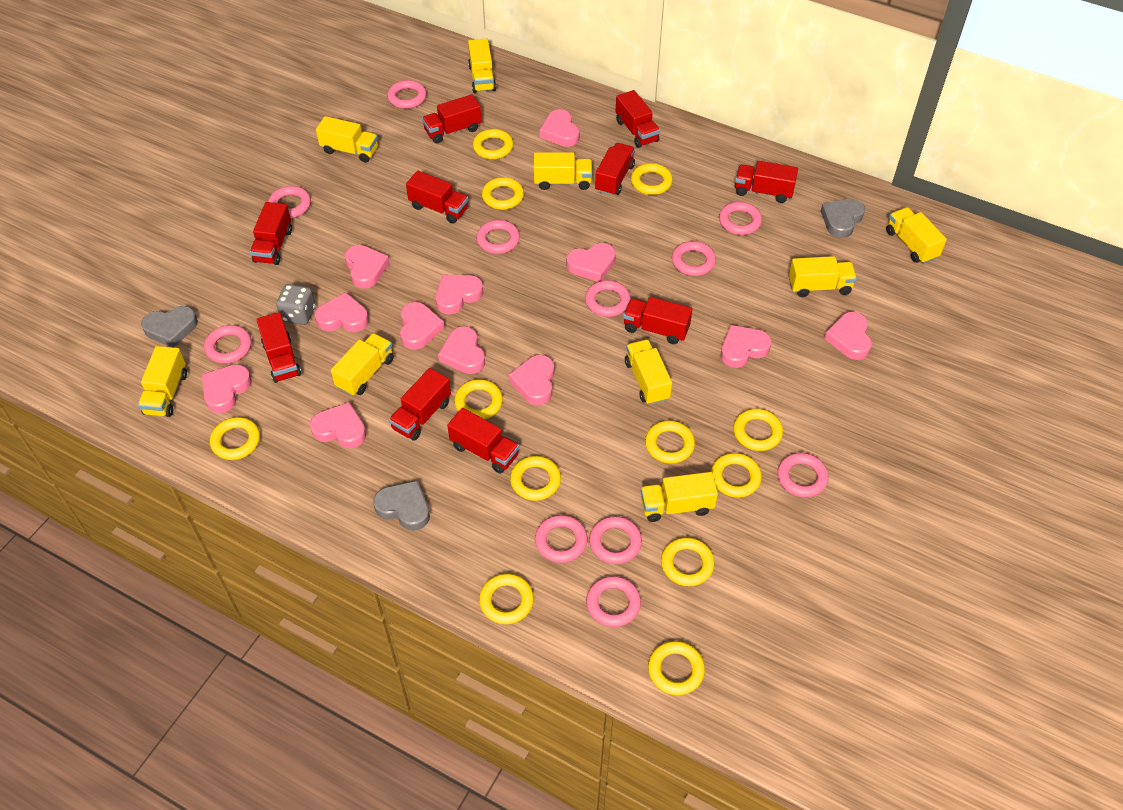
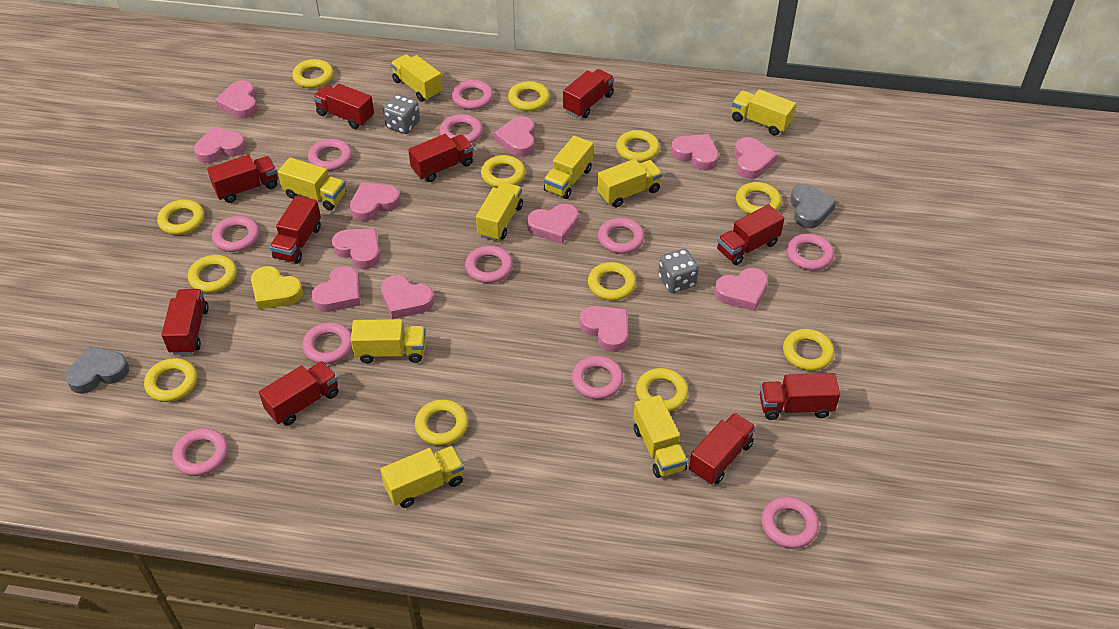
grey dice: [276,284,315,325] = 1 -> [383,94,420,134] [658,249,699,293] = 2
grey heart: [141,306,198,348] [373,480,430,531] [821,199,865,238] = 3 -> [65,346,129,394] [790,184,836,228] = 2
yellow heart: none = 0 -> [251,266,303,309] = 1

